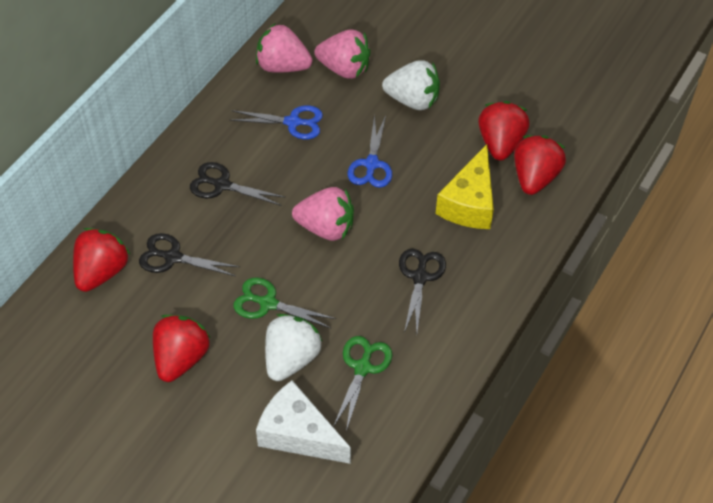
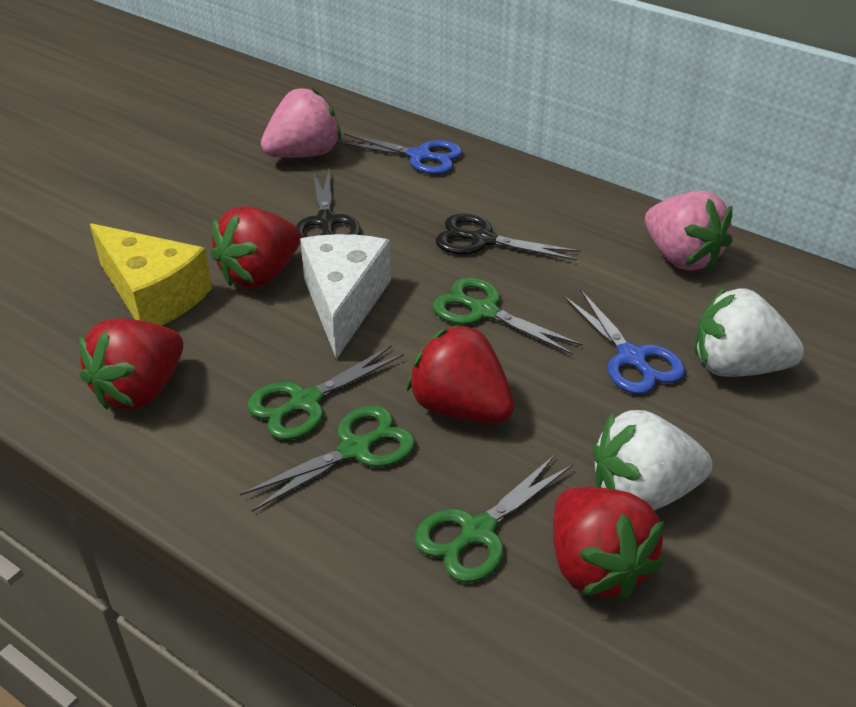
black scissors: [139,233,240,276] [190,162,286,206] [399,249,446,333] = 3 -> [296,170,361,244] [436,214,580,261] = 2
green scissors: [233,277,336,329] [333,336,392,431] = 2 -> [240,405,415,512] [247,346,404,440] [414,455,573,582] [433,278,583,355] = 4
pink strawberry: [256,23,312,73] [292,187,354,241] [315,29,371,79] = 3 -> [261,88,341,158] [645,191,732,271] = 2

